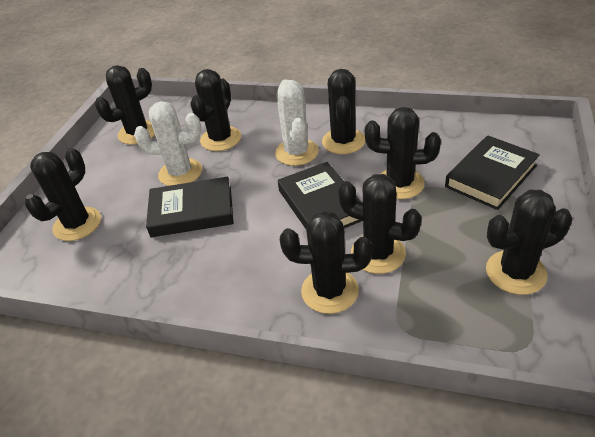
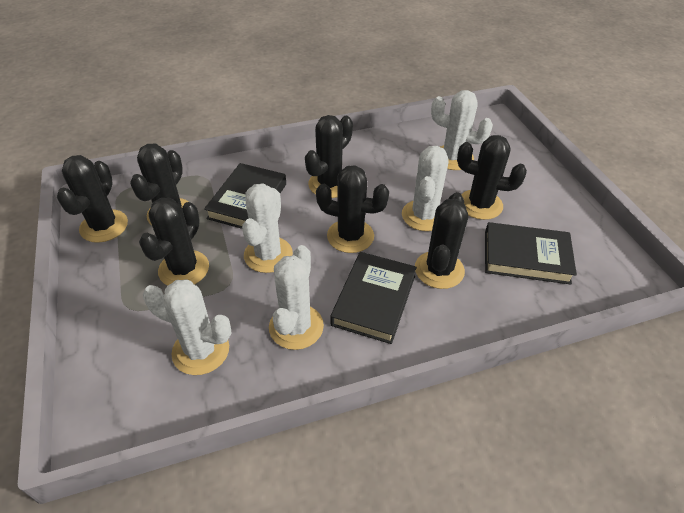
black cactus: [25,148,101,241] [95,65,155,145] [190,69,241,151] [280,211,372,314] [322,69,365,154] [338,174,422,274] [365,107,441,199] [486,190,572,295] = 8 -> [57,155,128,243] [130,144,188,225] [139,198,209,286] [305,115,353,198] [316,165,389,253] [415,192,468,289] [457,135,527,220] = 7
white cactus: [134,101,202,186] [275,79,319,166] = 2 -> [143,280,231,375] [242,183,293,273] [269,245,324,350] [402,146,449,231] [431,90,493,170] = 5

